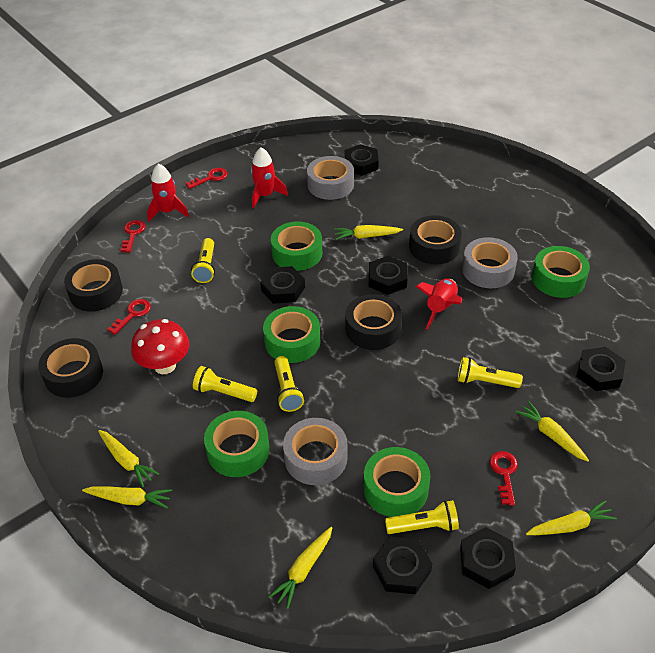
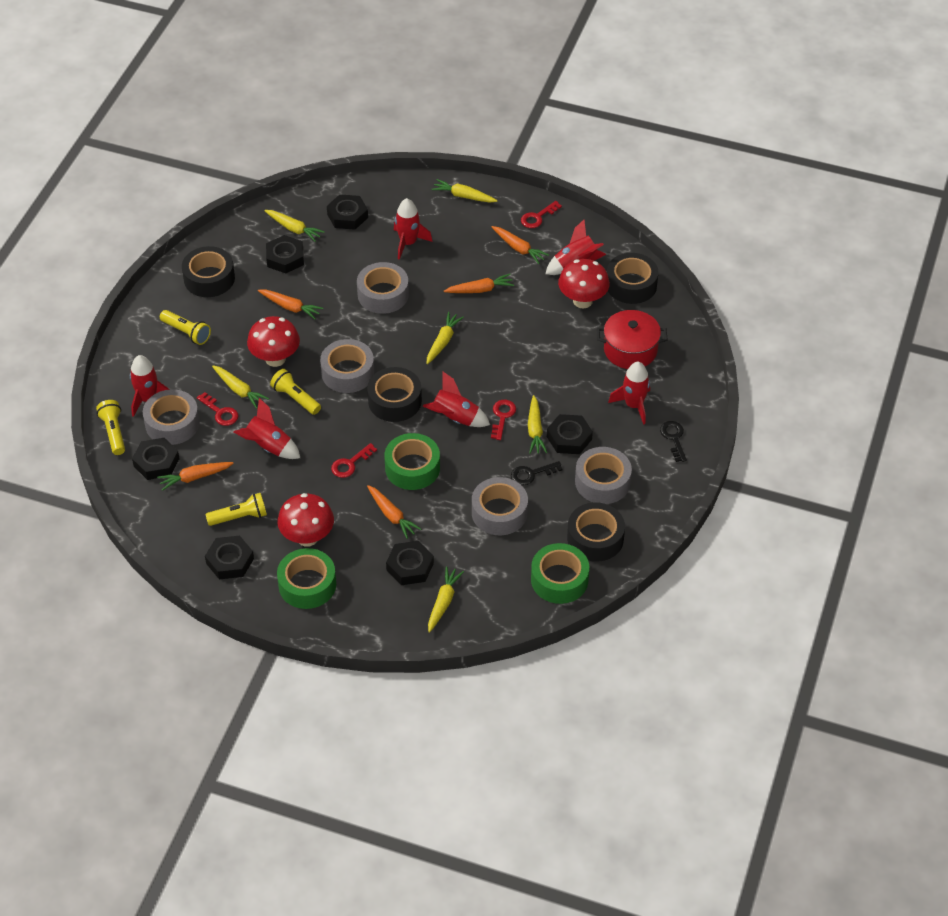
black key: none = 0 -> [511,461,563,485] [660,421,687,462] = 2
green tape: [204,411,270,477] [263,306,321,363] [271,221,322,271] [363,447,430,517] [532,246,590,298] = 5 -> [277,548,336,609] [384,433,440,490] [531,543,589,604] = 3
grey tape: [283,418,347,485] [307,156,354,200] [462,237,518,288] = 3 -> [143,389,200,445] [320,339,374,393] [357,262,409,314] [472,477,528,535] [575,447,632,504] = 5
orange carrot: none = 0 -> [157,462,234,491] [258,290,323,319] [367,485,421,539] [444,274,514,293] [492,226,549,264] = 5
red mushroom: [131,319,189,374] = 1 -> [247,316,300,367] [277,493,334,547] [558,259,610,308] = 3
red pot: none = 0 -> [597,310,667,369] = 1
red rocket: [147,163,189,222] [251,147,288,209] [416,279,462,330] = 3 -> [130,355,170,417] [234,398,300,459] [394,198,433,260] [423,371,490,427] [545,219,606,275] [608,362,650,425] = 6
yellow flashlight: [191,238,215,283] [193,366,257,402] [274,356,304,412] [385,500,459,534] [458,357,523,388] = 5 -> [96,400,125,455] [160,310,211,345] [205,493,267,526] [270,369,321,415] = 4

